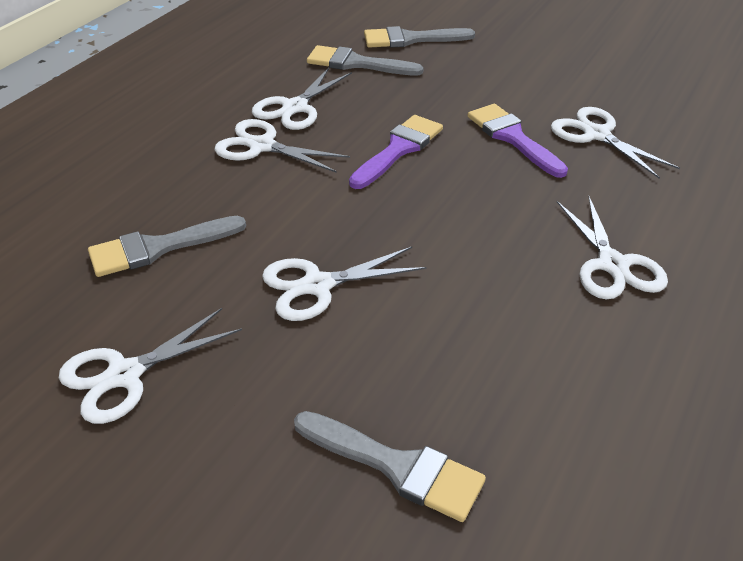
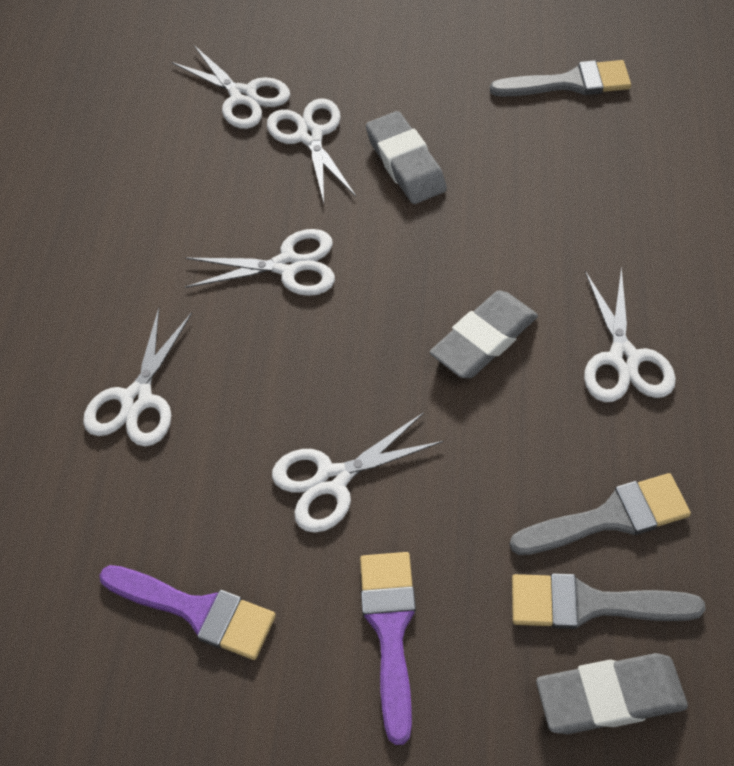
grey brush: [88,216,246,277] [294,411,486,522] [307,45,423,76] [364,26,475,48] = 4 -> [490,60,631,97] [510,473,691,555] [512,573,706,629] = 3
grey eraser: none = 0 -> [366,111,447,204] [430,290,538,378] [536,653,688,734] = 3

